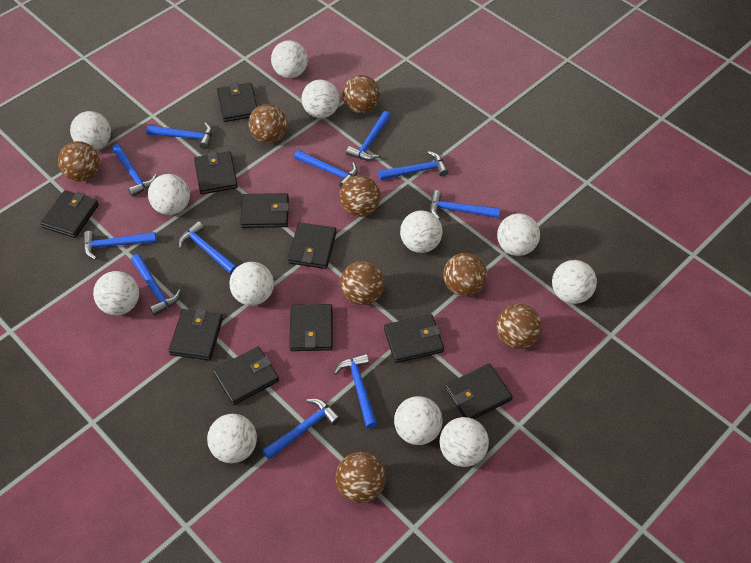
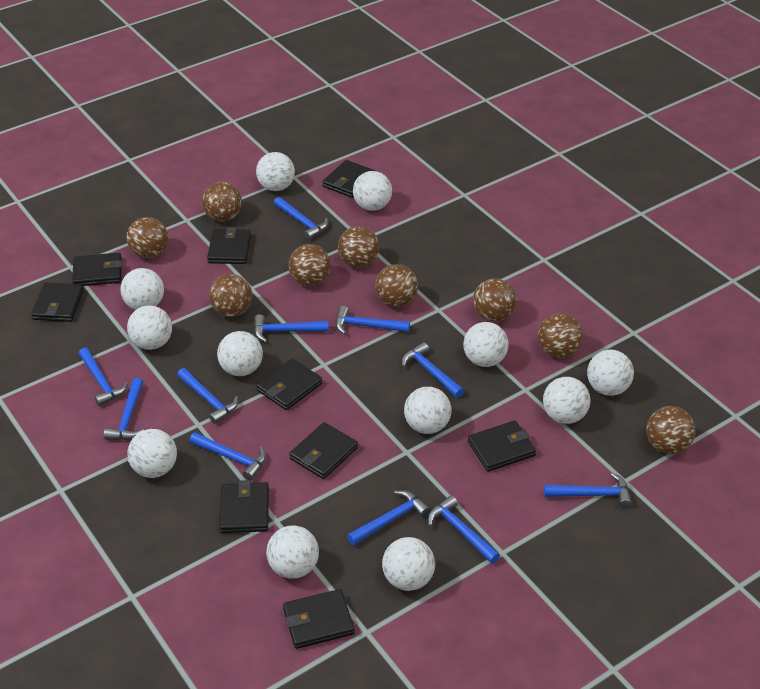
black wallet: [41,190,99,238] [168,309,223,360] [194,151,238,194] [213,347,279,405] [217,83,257,122] [240,193,289,228] [288,222,337,269] [289,304,333,351] [384,314,444,363] [445,363,513,419] = 10 -> [31,283,84,322] [72,253,122,286] [207,227,251,264] [219,480,269,533] [256,358,322,410] [283,589,355,649] [289,422,358,479] [322,160,375,198] [468,420,536,472] = 9
brown ball: [58,141,100,182] [249,104,288,143] [336,452,386,503] [340,175,381,217] [340,261,384,305] [342,75,380,114] [443,253,487,296] [496,304,542,349] = 8 -> [126,217,168,258] [202,182,242,222] [209,274,252,317] [289,244,331,286] [338,226,379,268] [375,264,418,307] [473,279,516,322] [538,313,583,358] [646,406,696,454] = 9

